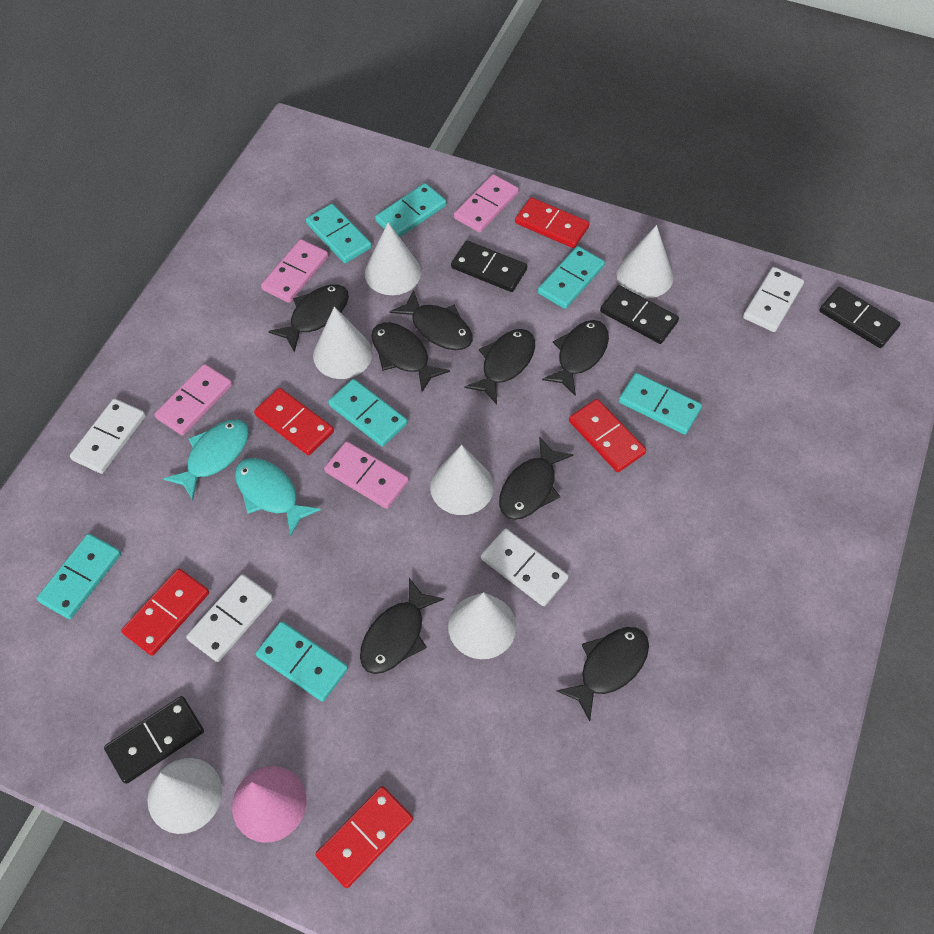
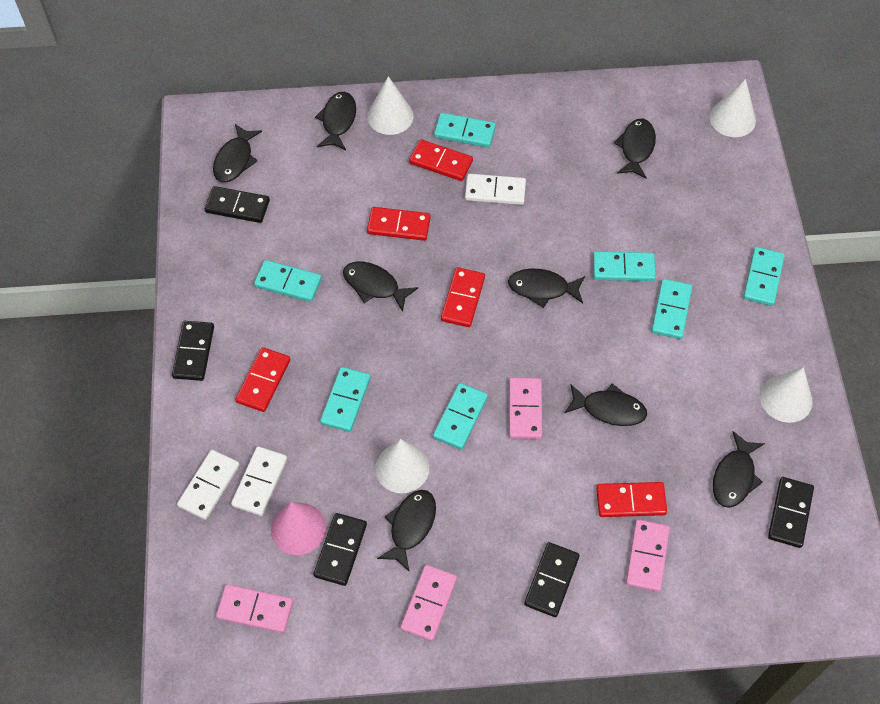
black domino: [104,696,204,784] [451,241,527,292] [600,285,679,344] [819,287,901,348] = 4 -> [172,321,214,381] [205,186,270,223] [313,513,367,586] [524,542,580,617] [768,477,814,548] = 5
turquoise fish: [164,420,249,500] [235,458,321,536] = 2 -> none = 0
white cone: [147,758,222,834] [313,307,372,379] [365,222,421,295] [430,445,494,515] [448,592,516,659] [617,225,673,298] = 6 -> [367,76,413,135] [375,439,429,493] [709,79,756,137] [760,367,812,423] = 4
white domino: [70,399,146,474] [186,574,273,662] [481,529,569,606] [743,267,804,332] = 4 -> [177,450,240,520] [231,446,287,516] [465,174,526,205] = 3

